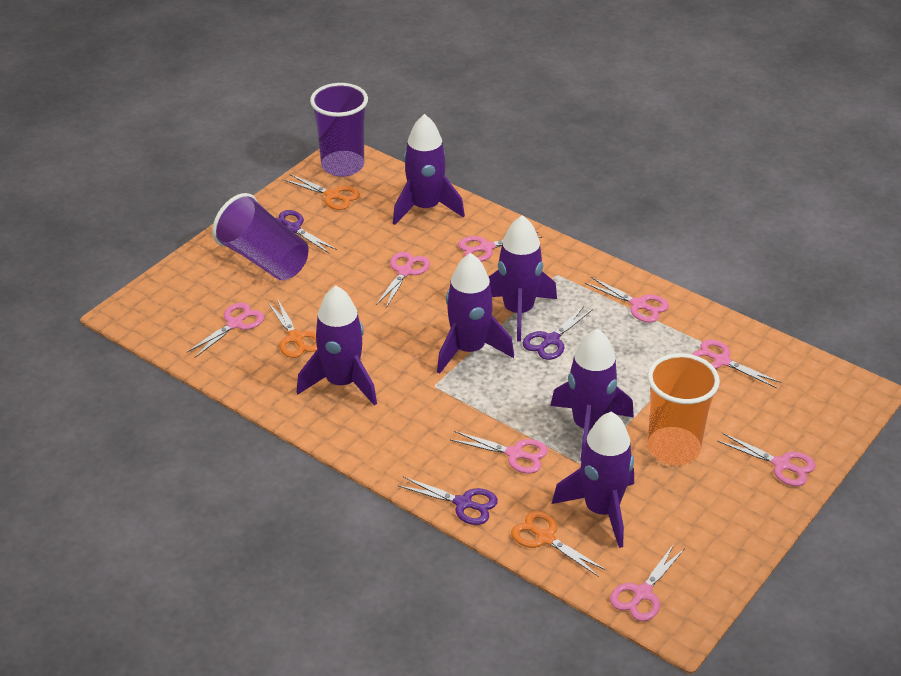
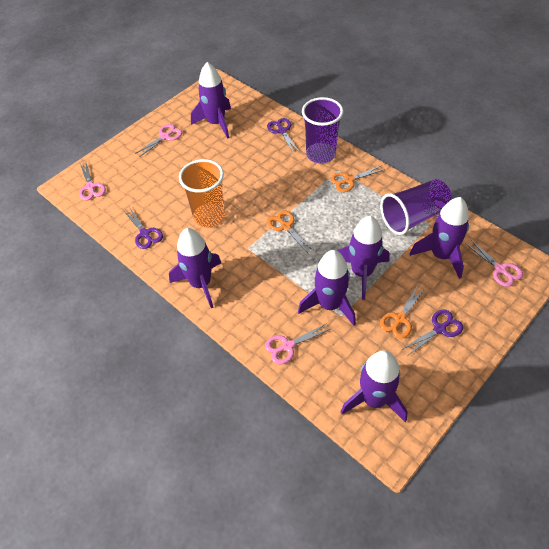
pink scissors: [187,302,264,358] [376,252,430,308] [450,431,548,474] [458,232,542,262] [585,277,669,322] [610,544,685,621] [691,339,782,388] [717,433,816,486] = 8 -> [79,163,106,201] [135,124,182,157] [265,323,330,364] [465,239,523,287] = 4

